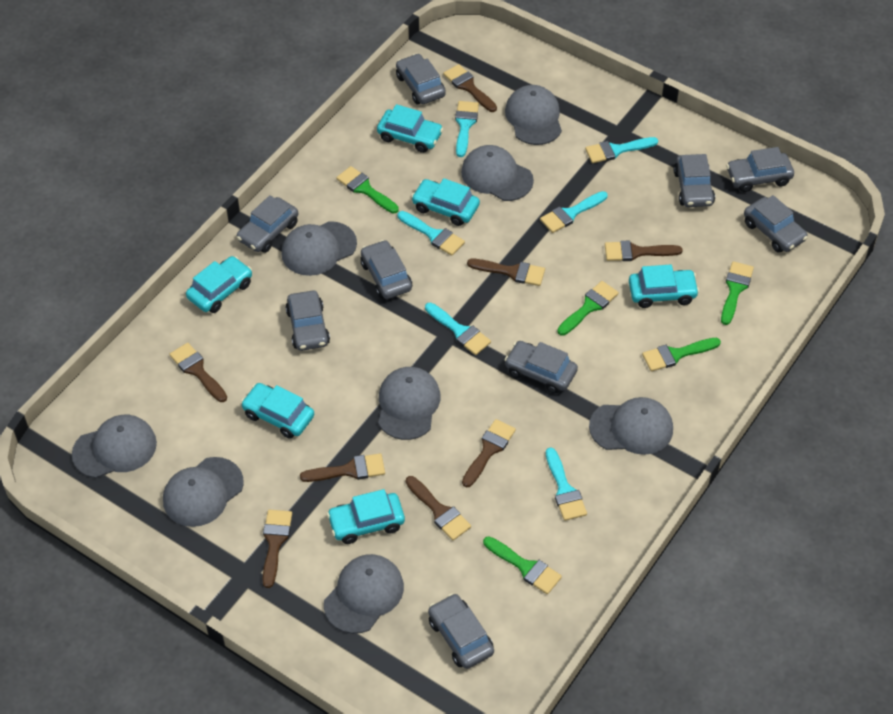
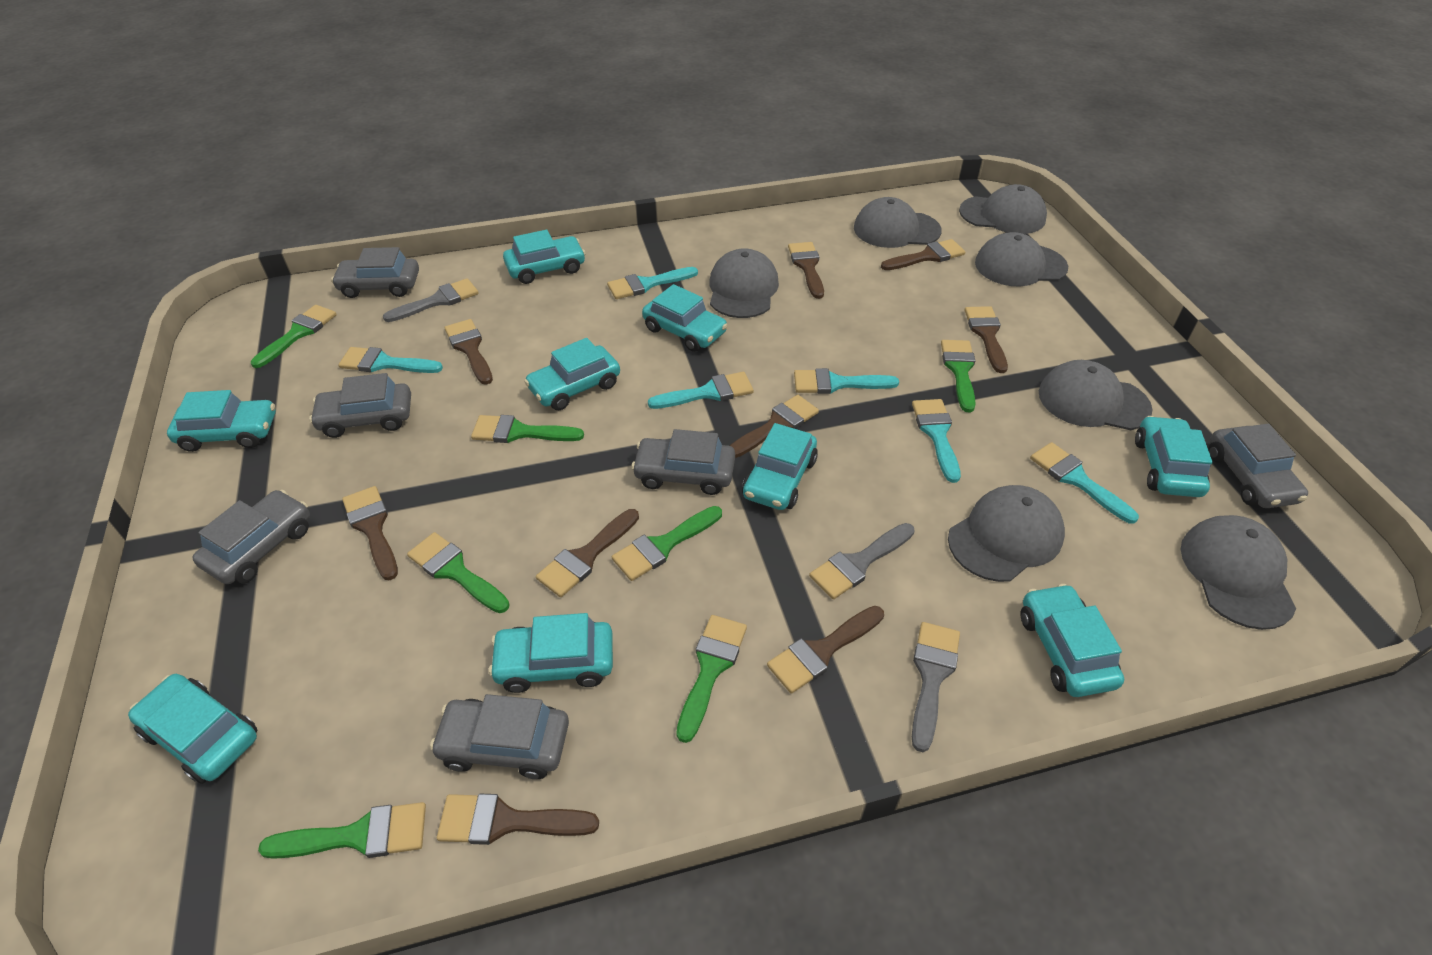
brown brush: [169,343,227,402] [262,510,292,588] [300,453,385,482] [406,476,471,540] [443,64,497,112] [462,419,516,488] [467,259,545,286] [605,241,683,261] = 8 -> [342,486,398,581] [437,794,599,845] [444,319,493,385] [536,509,639,597] [730,395,819,458] [767,606,884,693] [788,242,824,299] [881,239,965,270] [964,306,1008,373] = 9
green brush: [336,166,399,214] [483,536,562,594] [557,281,619,336] [642,338,721,371] [721,261,754,325] = 5 -> [251,305,337,368] [258,802,426,859] [407,532,509,613] [471,415,584,443] [612,506,722,581] [676,615,747,743] [941,340,976,412] = 7
grey brush: none = 0 -> [383,278,479,322] [809,523,915,599] [912,622,960,752] = 3
grey cap: [72,415,157,478] [163,457,244,527] [281,221,357,276] [324,554,404,634] [378,367,440,440] [461,145,534,201] [505,85,562,145] [589,397,673,455] = 8 -> [710,248,779,318] [854,197,942,248] [948,485,1065,582] [959,184,1047,234] [975,232,1068,286] [1039,360,1153,430] [1181,515,1296,630] = 7
grey car: [237,195,298,253] [286,290,330,351] [360,240,412,299] [396,54,446,105] [428,593,494,669] [505,341,578,394] [673,154,715,207] [726,147,794,192] [744,195,808,253] = 9 -> [192,490,310,584] [309,373,411,438] [331,247,419,298] [430,694,569,779] [631,429,735,495] [1208,424,1308,508] = 6
turquoise car: [186,256,252,313] [241,383,314,439] [327,489,405,544] [377,104,443,153] [411,178,480,226] [629,265,699,308] = 6 -> [128,674,258,784] [167,390,276,452] [489,613,613,693] [503,230,586,284] [524,338,620,410] [642,284,728,352] [742,423,818,510] [1020,584,1124,697] [1135,416,1213,497] = 9

